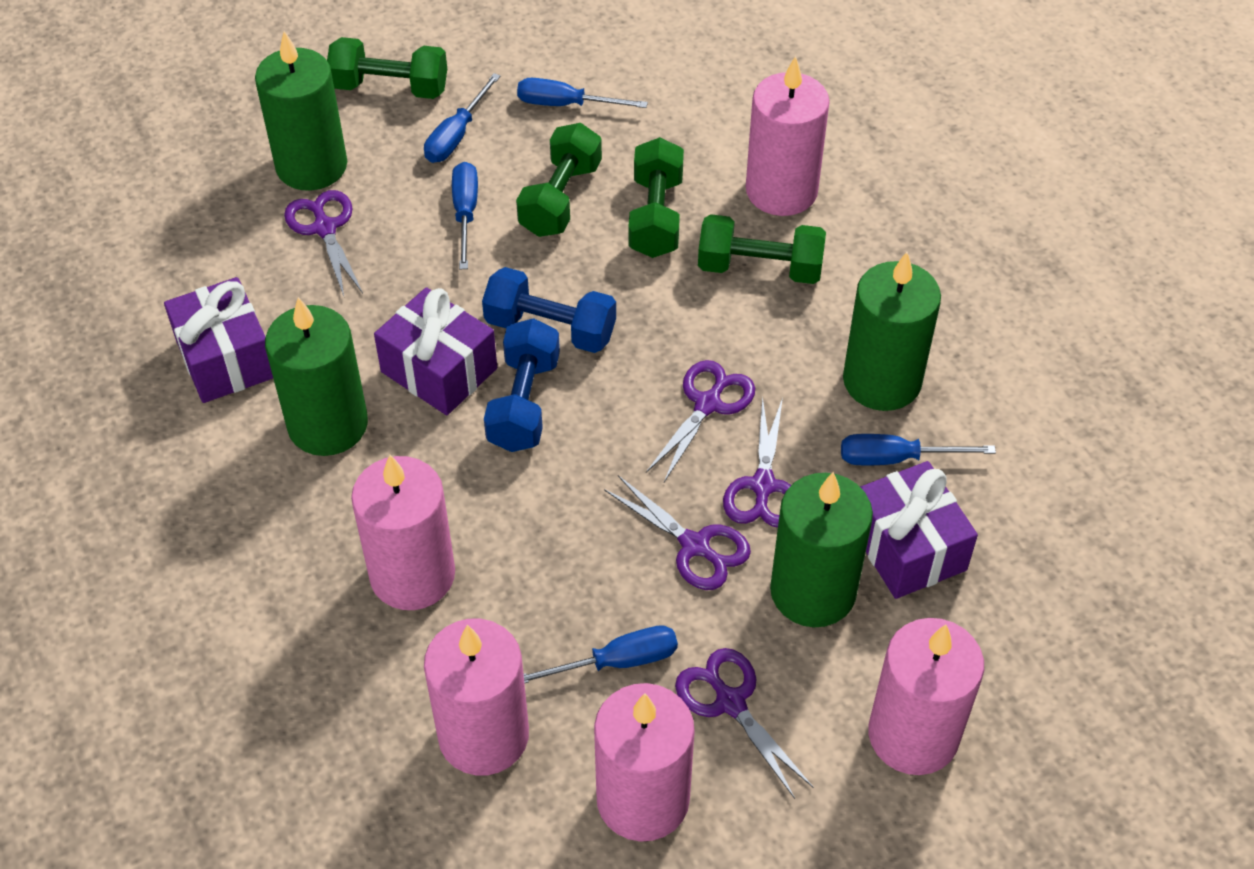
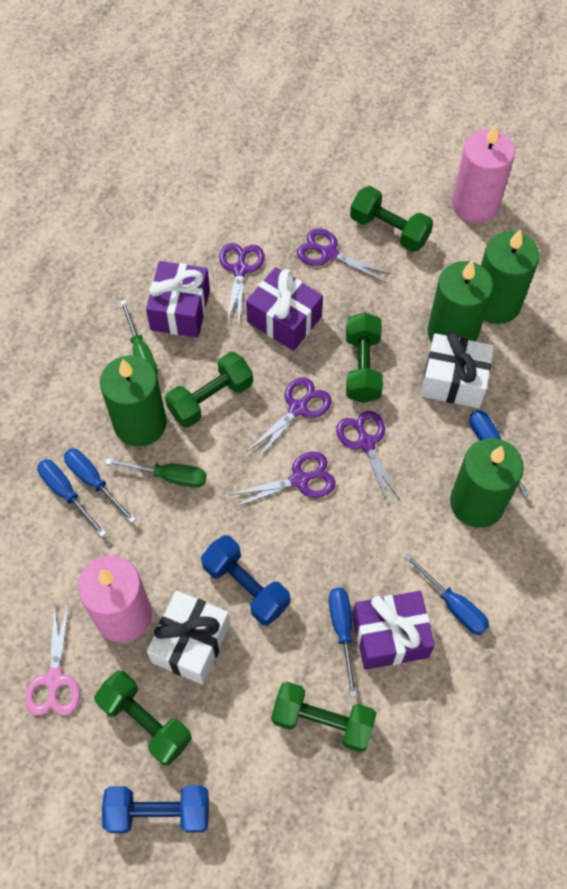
green dumbbell: [327,37,447,99] [516,123,602,237] [628,137,684,258] [698,214,826,284] = 4 -> [94,670,192,766] [165,352,253,428] [271,682,377,752] [346,312,383,403] [350,186,433,252] = 5
green screwdriver: none = 0 -> [105,458,206,488] [120,300,158,374] = 2
pink candle: [351,455,455,610] [424,619,529,776] [594,683,695,842] [746,56,830,216] [868,618,984,775] = 5 -> [78,555,152,643] [452,123,515,223] = 2
pink scissors: none = 0 -> [25,603,80,716] = 1
white gift: none = 0 -> [147,591,230,685] [421,332,494,408] = 2

